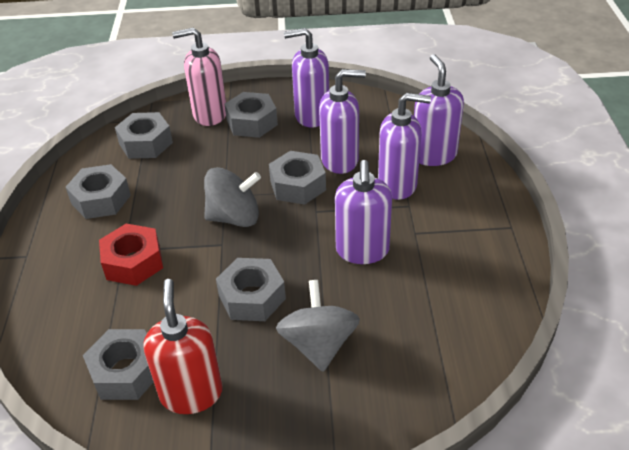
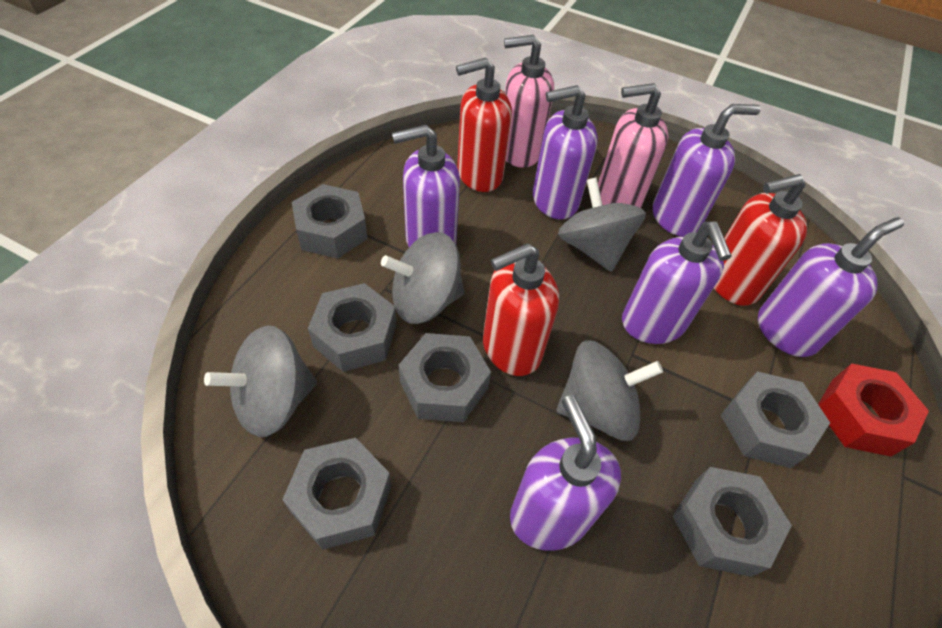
grey spinning top: [204,167,261,227] [276,280,360,372] = 2 -> [204,325,317,437] [381,232,464,324] [556,340,663,441] [558,177,646,272] = 4
pink soap dispenser: [172,27,226,126] = 1 -> [504,35,554,168] [598,83,668,208] = 2
purple soap dispenser: [284,28,329,128] [319,69,366,174] [335,160,392,264] [378,93,431,200] [414,54,464,166] = 5 -> [392,125,460,247] [510,395,621,551] [533,85,598,219] [622,221,732,344] [653,104,761,237] [758,217,904,357] = 6
red soap dispenser: [143,279,223,414] = 1 -> [456,58,512,192] [483,243,559,376] [714,174,807,306] = 3

